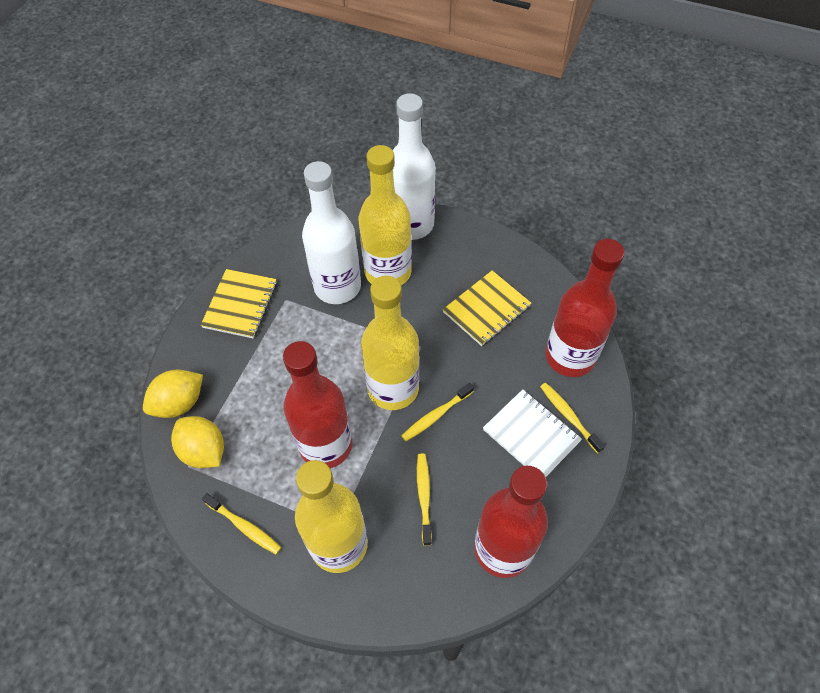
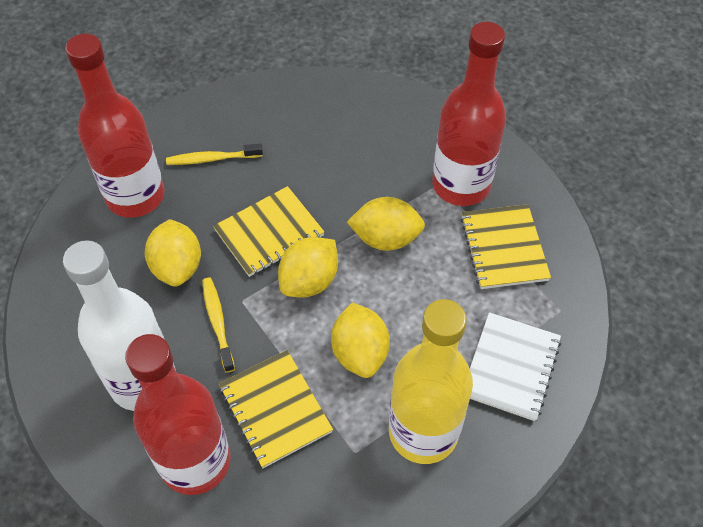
white bottle: [302,161,361,304] [392,93,436,240] = 2 -> [63,240,176,411] = 1
yellow bottle: [295,460,368,573] [359,145,412,285] [361,276,419,410] = 3 -> [389,299,473,464] = 1
yellow lemon: [143,370,203,418] [171,416,224,468] = 2 -> [145,219,201,287] [278,237,338,297] [331,303,390,378] [347,197,425,251] = 4
yellow notebook: [200,269,277,338] [443,270,531,346] = 2 -> [213,186,325,277] [219,350,333,468] [461,204,551,289] = 3
yellow toothbrush: [202,493,281,554] [401,383,474,441] [417,454,432,546] [540,383,605,453] = 4 -> [166,144,263,165] [202,278,235,373] = 2

